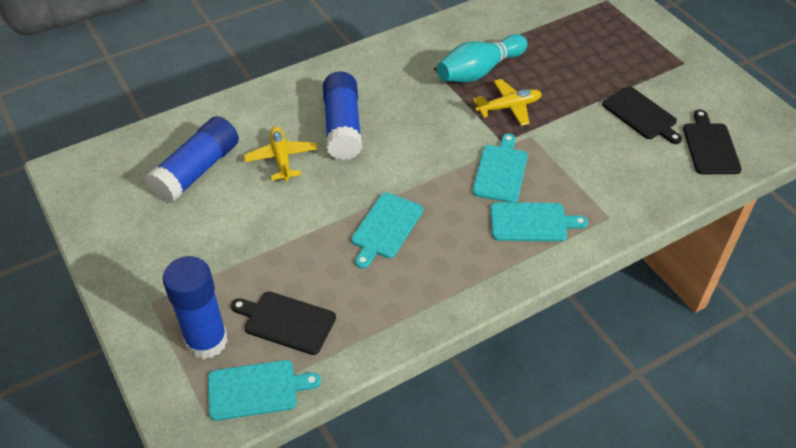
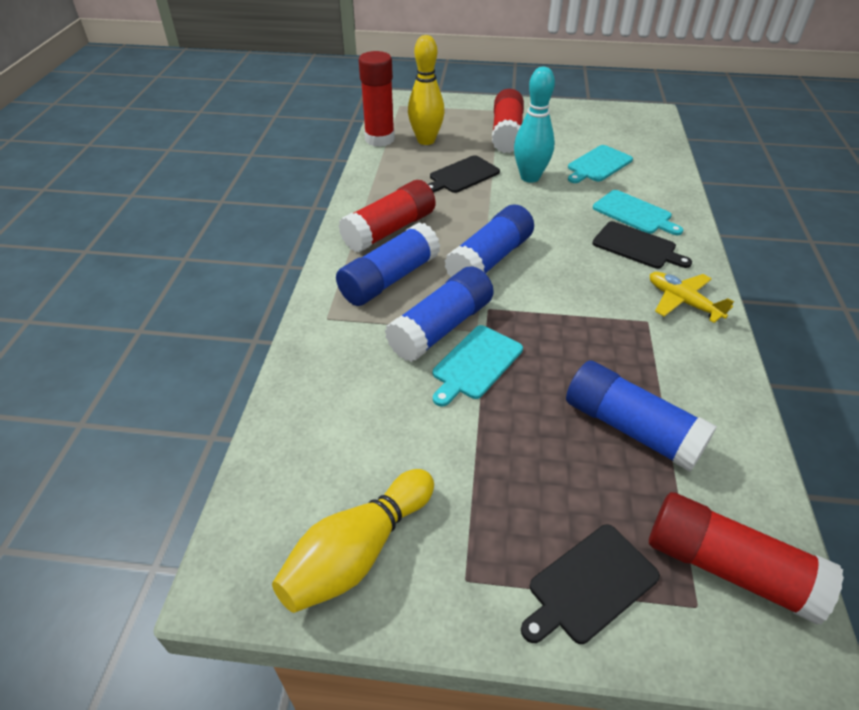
blue glue stick: [146,116,239,203] [163,256,228,359] [323,71,362,160] = 3 -> [336,222,440,306] [385,266,494,362] [444,204,534,277] [566,360,717,472] = 4
red glue stick: none = 0 -> [338,180,436,252] [358,51,395,147] [492,89,524,153] [649,492,844,625] = 4
turquoise cutting board: [208,360,321,421] [351,192,423,269] [472,134,528,203] [490,202,588,241] = 4 -> [433,325,523,406] [568,145,633,183] [593,190,683,235] = 3
yellow bowling pin: none = 0 -> [272,469,434,613] [408,35,445,145] = 2
yellow plane: [244,126,317,181] [473,79,542,126] = 2 -> [650,272,734,323] = 1

